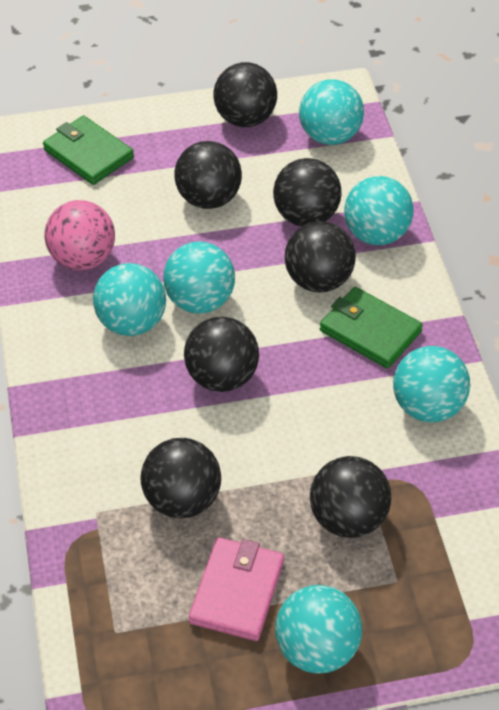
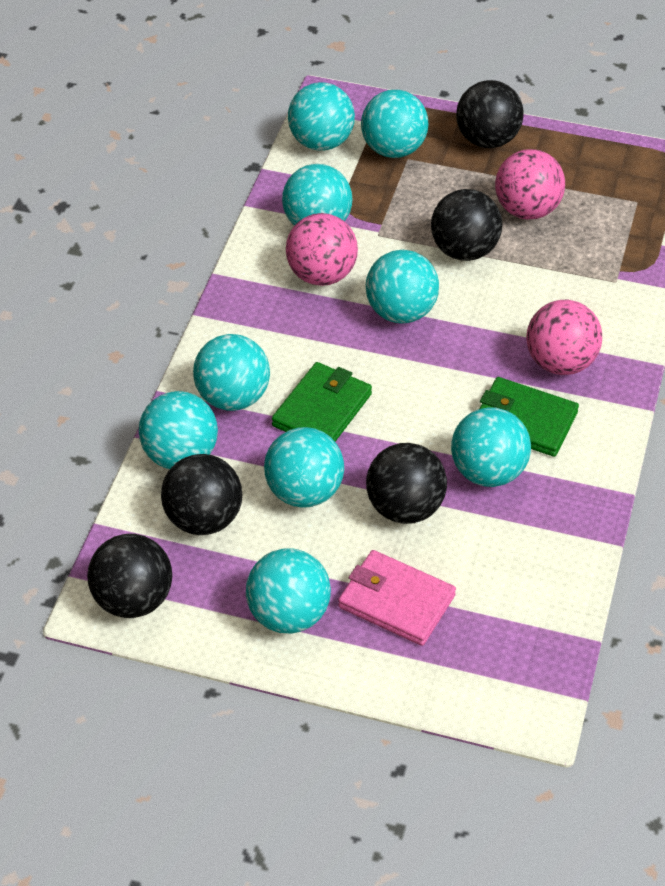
black ball: [141,438,221,518] [174,141,242,209] [184,317,259,392] [213,62,277,127] [273,158,341,226] [285,221,356,292] [310,456,391,538] = 7 -> [87,534,172,618] [161,454,242,535] [366,443,447,524] [431,189,502,261] [456,80,524,148] = 5
pink ball: [45,200,115,270] = 1 -> [286,213,358,286] [495,149,565,219] [527,299,602,375] = 3
turquoise ball: [93,263,166,336] [163,241,235,314] [275,585,362,673] [299,79,364,145] [344,176,414,245] [393,346,470,422] = 6 -> [139,391,218,469] [193,334,270,411] [246,548,331,634] [264,427,344,508] [282,164,353,226] [288,82,355,151] [361,90,429,158] [366,250,439,323] [451,407,531,487] = 9

